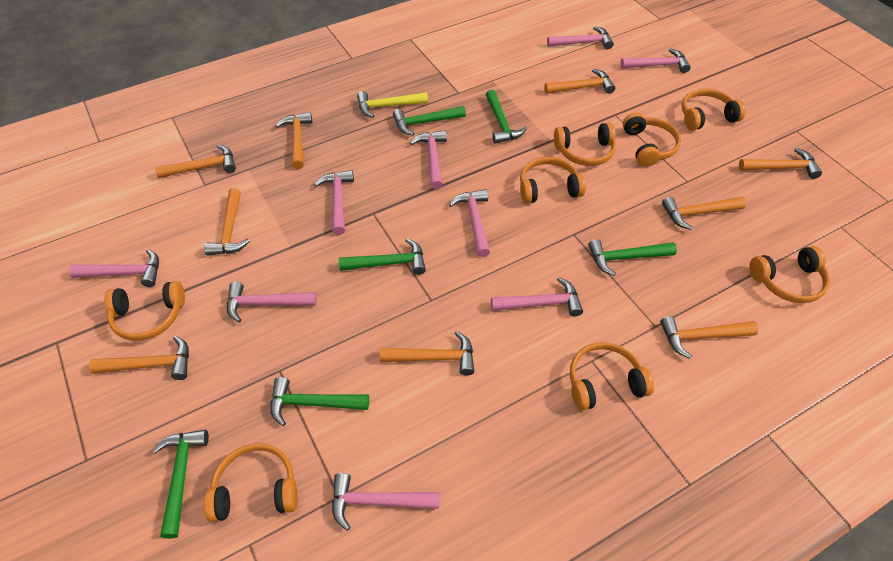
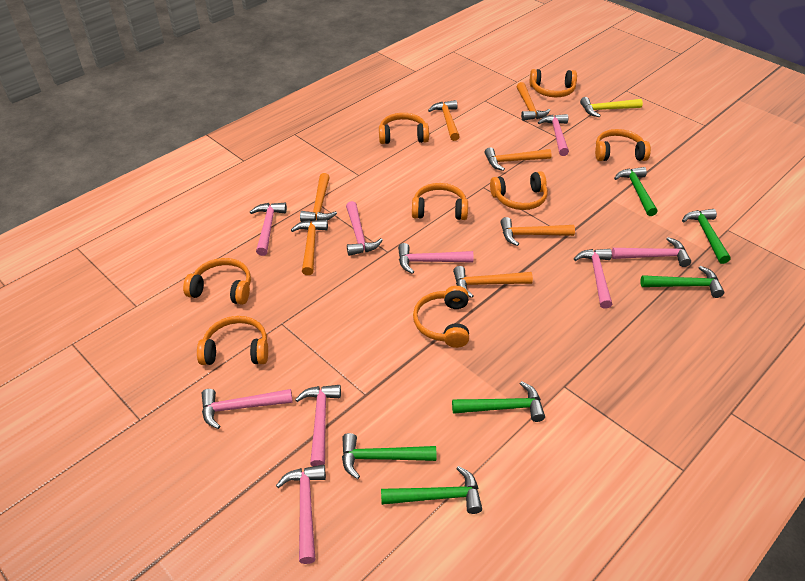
orange hammer: [89,336,189,380] [155,145,236,178] [204,188,250,255] [275,112,312,169] [380,331,474,375] [544,69,616,94] [660,316,758,359] [662,197,746,230] [739,148,822,179] = 9 -> [291,219,328,275] [300,173,337,222] [428,100,460,141] [453,266,533,298] [485,147,552,171] [500,217,575,246] [516,82,550,121] = 7

